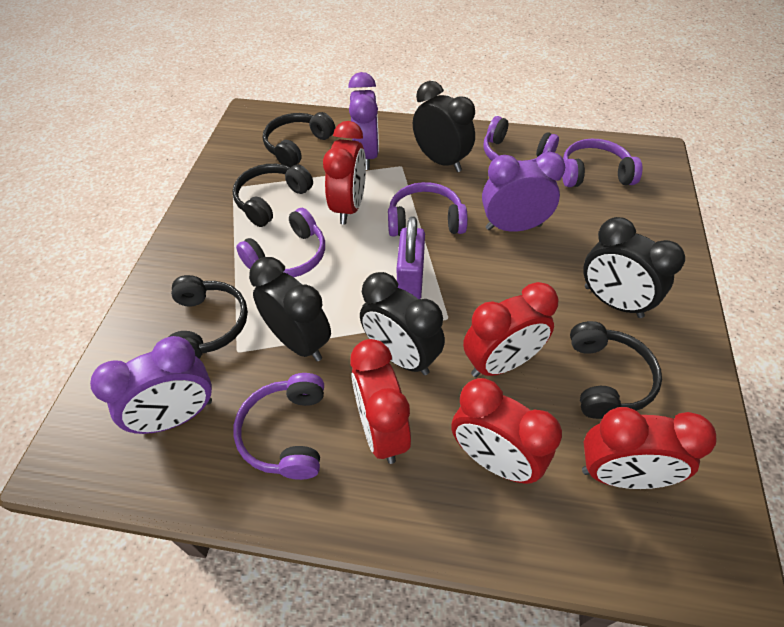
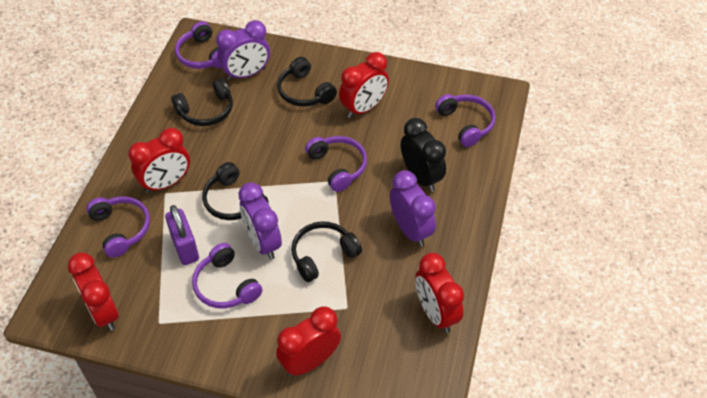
black clock: [249,257,331,361] [360,272,445,375] [413,81,475,172] [583,217,685,318] = 4 -> [401,118,446,192] = 1

